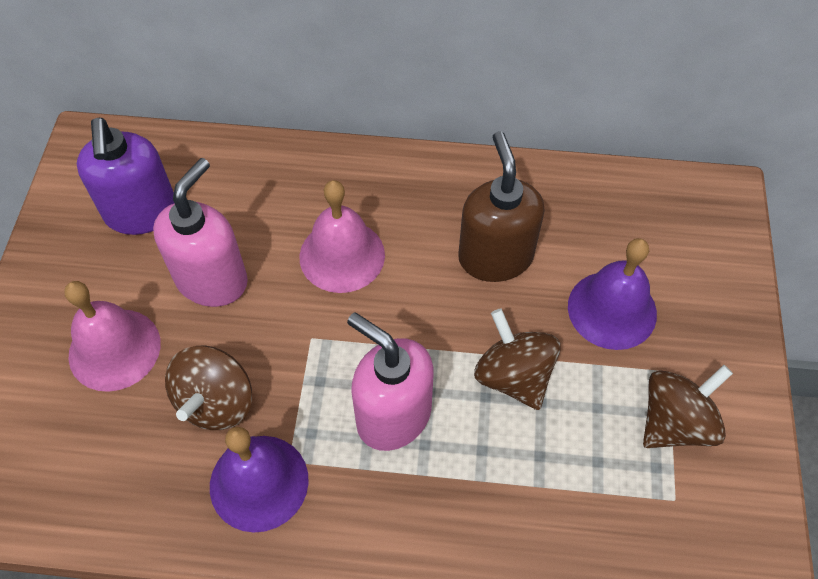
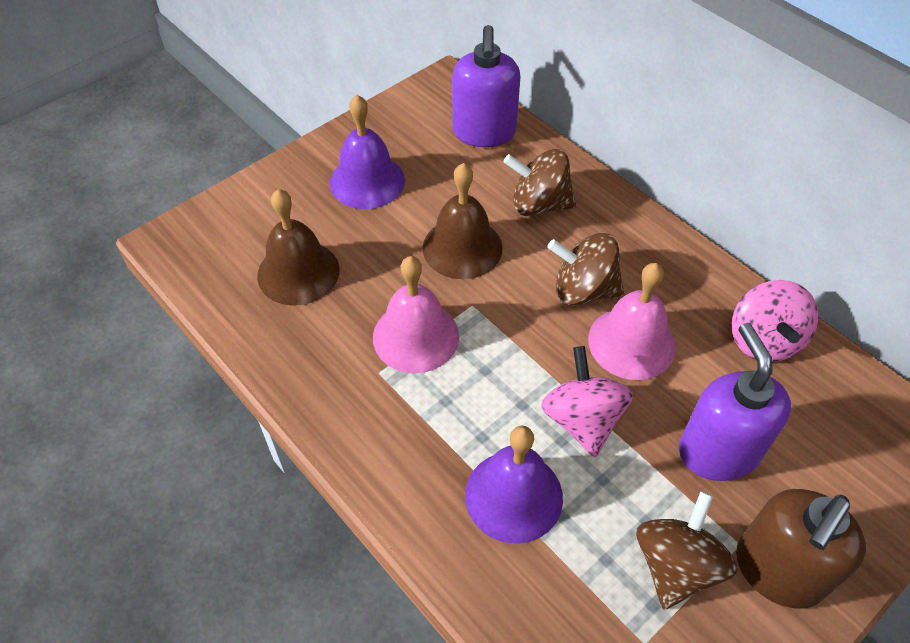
brown bell: none = 0 -> [257,189,339,306] [423,163,503,279] = 2
pink soap dispenser: [153,158,248,307] [347,313,433,451] = 2 -> none = 0
pink spinning top: none = 0 -> [541,346,633,457] [732,280,818,362] = 2
purple soap dispenser: [77,118,174,235] = 1 -> [452,25,521,147] [679,323,791,481] = 2

